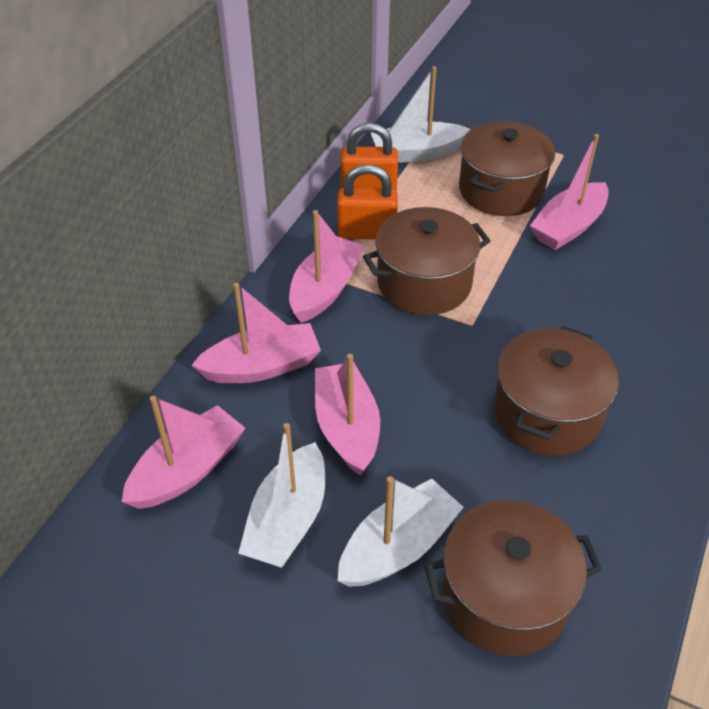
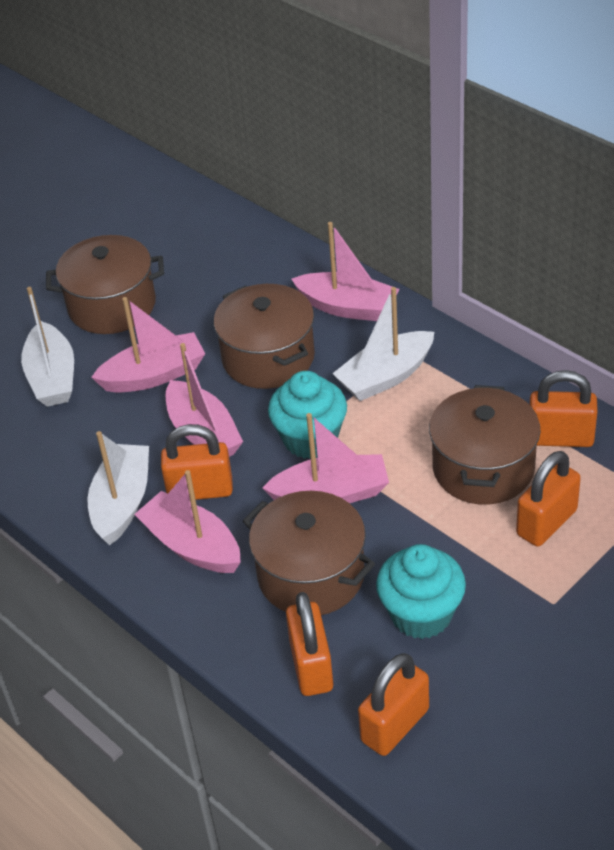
orange padlock: [337,164,398,240] [341,123,398,191] = 2 -> [161,424,233,500] [286,592,333,696] [358,653,429,756] [516,451,581,547] [529,370,598,447] = 5
turquoise cupcake: none = 0 -> [268,371,347,459] [376,544,466,639] = 2

